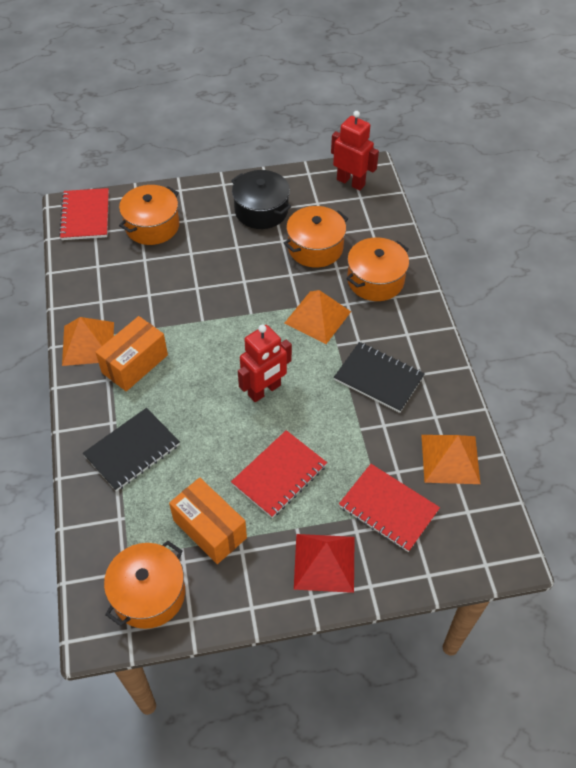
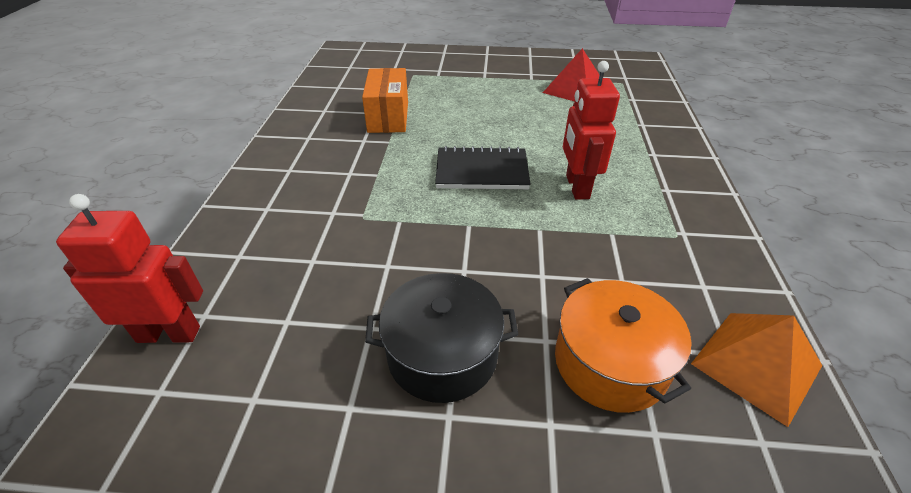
black notebook: [83,408,180,491] [334,342,425,413] = 2 -> [435,146,531,189] = 1
orange box: [95,316,168,391] [169,477,247,564] = 2 -> [362,68,408,133] = 1
orange pot: [104,540,185,629] [119,185,179,245] [284,206,348,268] [346,237,409,301] = 4 -> [555,278,692,413] = 1
orange pyramid: [62,317,114,366] [285,290,351,344] [421,435,480,484] = 3 -> [691,313,822,427] = 1
red notebook: [59,188,109,240] [231,430,327,518] [339,464,440,552] = 3 -> none = 0

